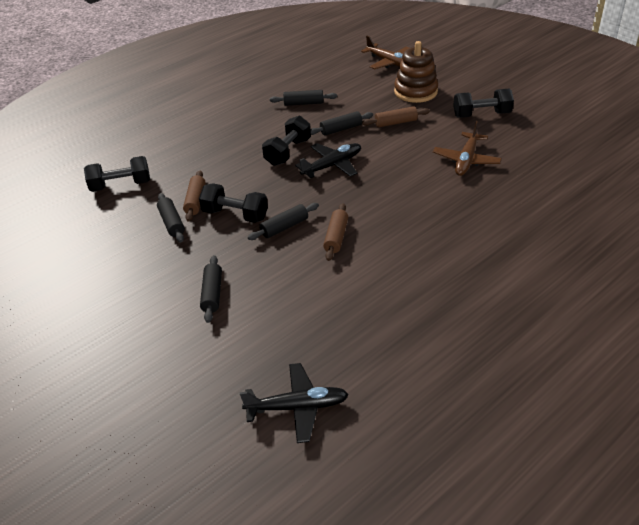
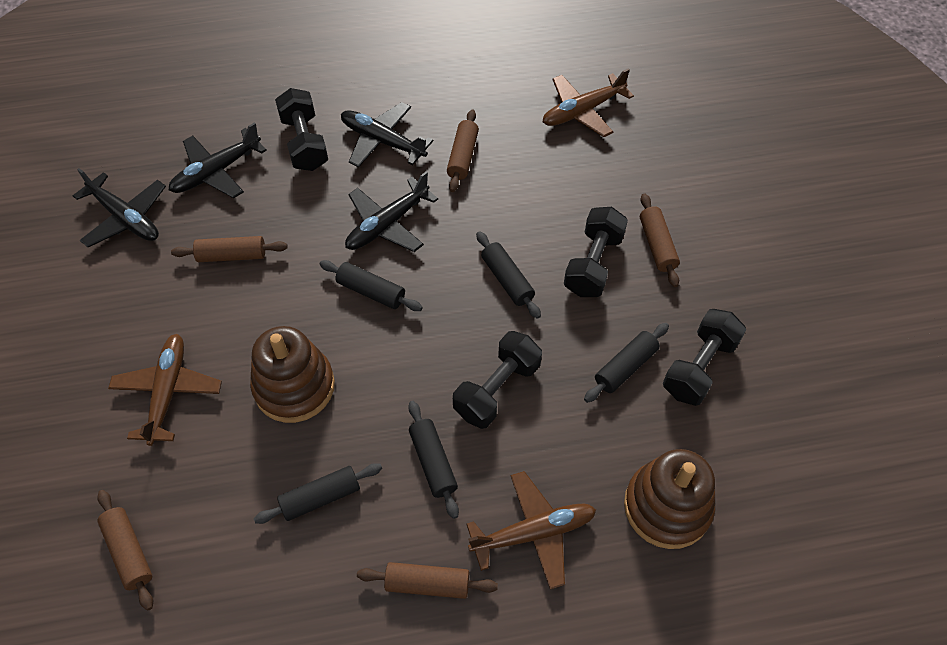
black plane: [240,363,349,443] [295,143,361,178] = 2 -> [73,168,166,247] [169,122,267,198] [341,102,433,167] [345,171,438,252] = 4
brown plane: [361,36,409,69] [433,121,502,176] = 2 -> [108,334,222,446] [466,471,596,589] [543,68,634,137] = 3
brown rolling pin: [183,170,206,222] [323,203,348,261] [362,106,430,128] = 3 -> [97,490,153,611] [171,236,288,262] [357,562,498,599] [447,109,479,192] [640,193,680,287] = 5
brown stacking toy: [394,41,438,103] = 1 -> [250,326,335,423] [624,449,715,549] = 2

